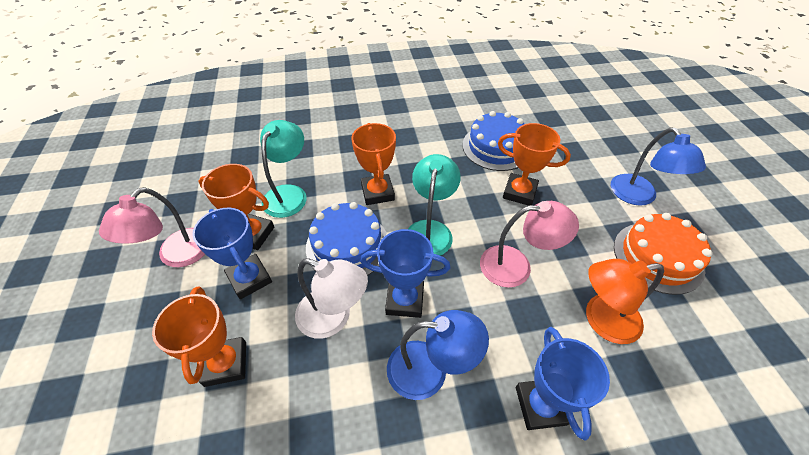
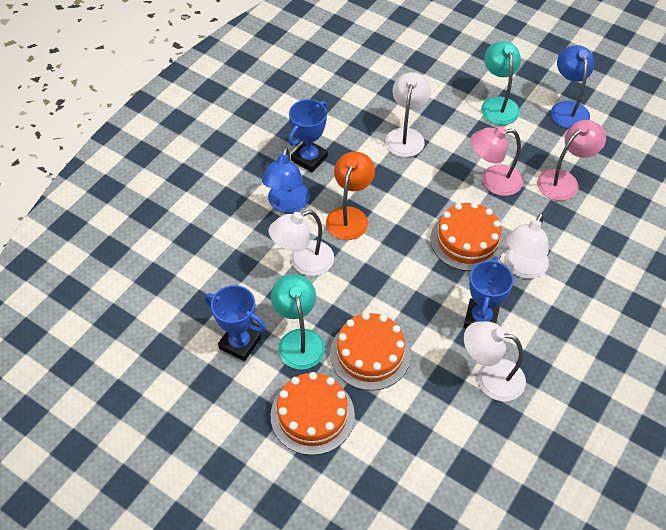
blue cake: [306,202,387,276] [463,111,525,171] = 2 -> none = 0
orange cake: [614,213,713,295] = 1 -> [271,372,355,455] [330,312,411,391] [431,202,505,271] = 3
orange trophy: [152,286,246,387] [199,164,274,250] [351,123,396,205] [498,123,571,206] = 4 -> none = 0
white lamp: [295,258,368,339] = 1 -> [269,210,334,276] [385,72,431,157] [464,321,526,401] [505,213,549,279] = 4

